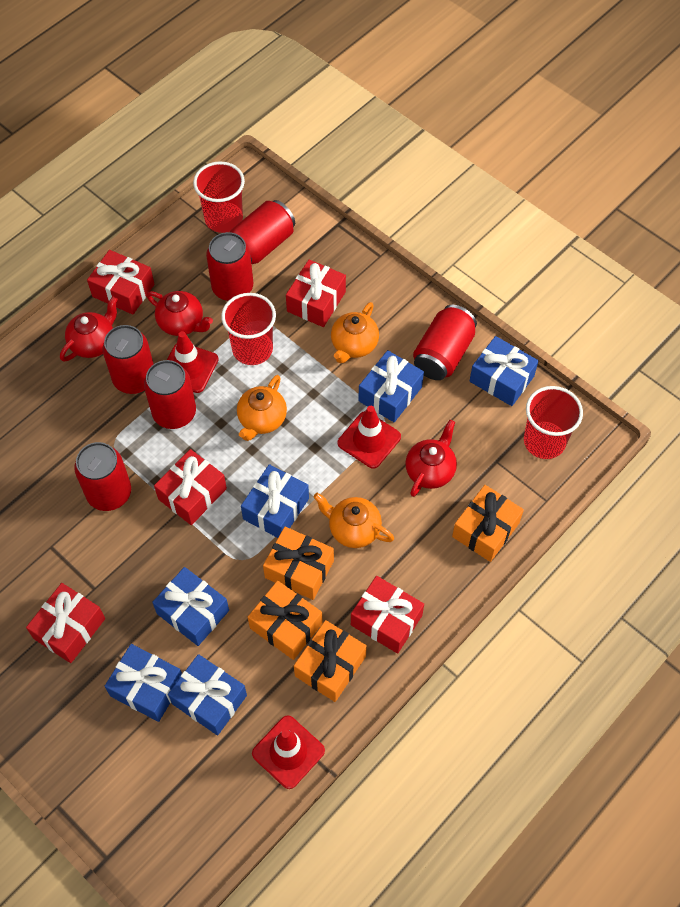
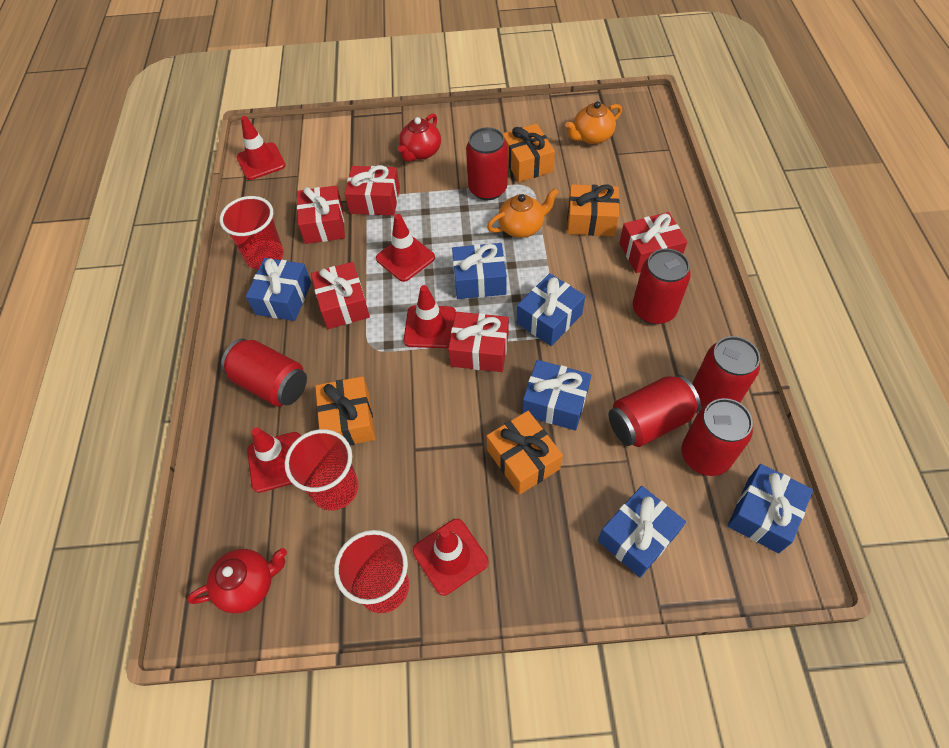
orange teapot: [237,375,287,441] [313,493,394,548] [331,302,379,364] = 3 -> [487,188,559,238] [565,101,622,144] = 2
red teapot: [60,296,118,362] [146,291,213,336] [405,420,457,497] = 3 -> [187,548,287,614] [398,113,441,162] = 2
red traffic cone: [167,331,219,393] [252,715,325,789] [338,406,401,469] = 3 -> [236,116,286,180] [247,428,301,493] [376,214,435,282] [404,285,456,348] [413,519,488,596] = 5

